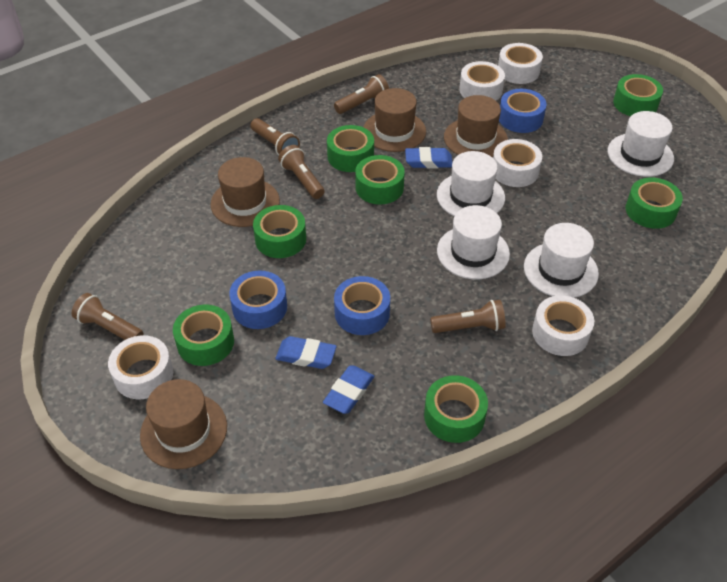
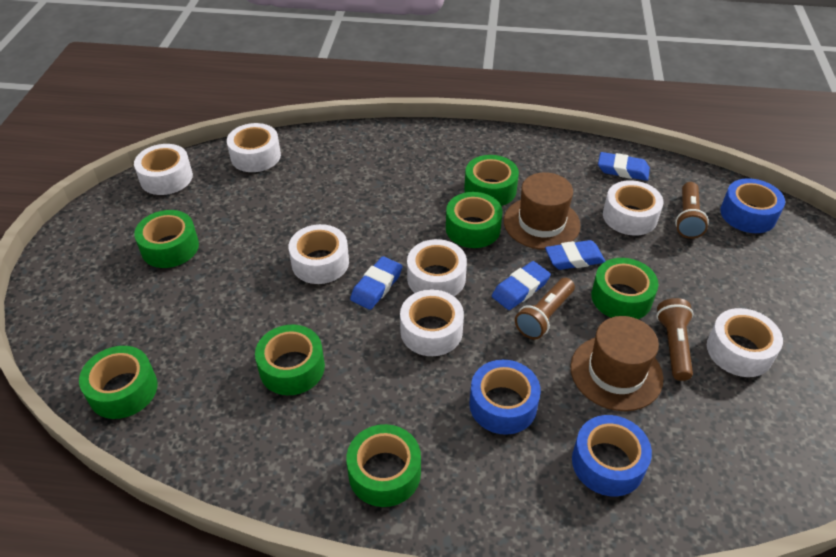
blue eraser: [276,336,337,369] [323,365,374,414] [405,147,452,169] = 3 -> [350,256,402,310] [492,261,551,310] [545,240,605,270] [598,152,650,181] = 4
brown flashlight: [72,293,143,340] [250,118,300,155] [278,145,325,199] [334,74,389,114] [430,300,506,333] = 5 -> [515,278,575,340] [656,298,693,381] [675,182,709,239] = 3
brown hat: [140,379,227,469] [210,157,280,227] [363,88,426,152] [444,95,508,157] = 4 -> [504,172,581,250] [570,316,664,411] = 2
white hat: [437,151,505,216] [437,205,510,279] [524,223,599,298] [607,111,674,177] = 4 -> none = 0
white tape: [108,335,173,399] [459,61,505,101] [493,139,542,187] [498,43,543,84] [532,295,594,356] = 5 -> [134,144,193,195] [227,123,281,172] [288,224,349,284] [400,289,464,356] [407,239,467,296] [603,180,664,236] [707,308,783,377] = 7

